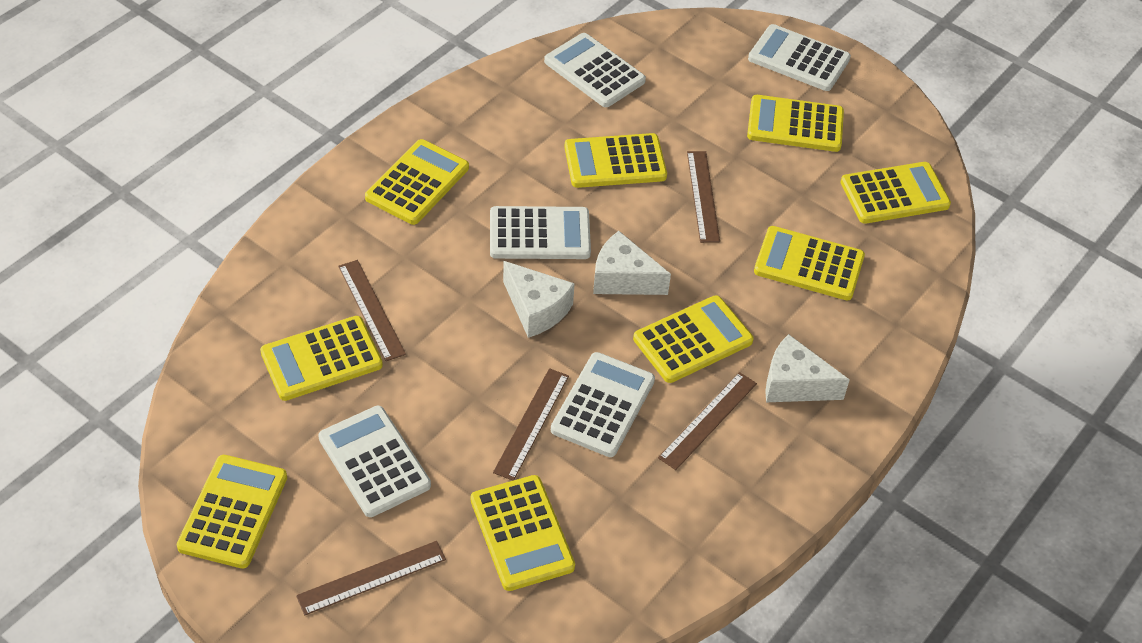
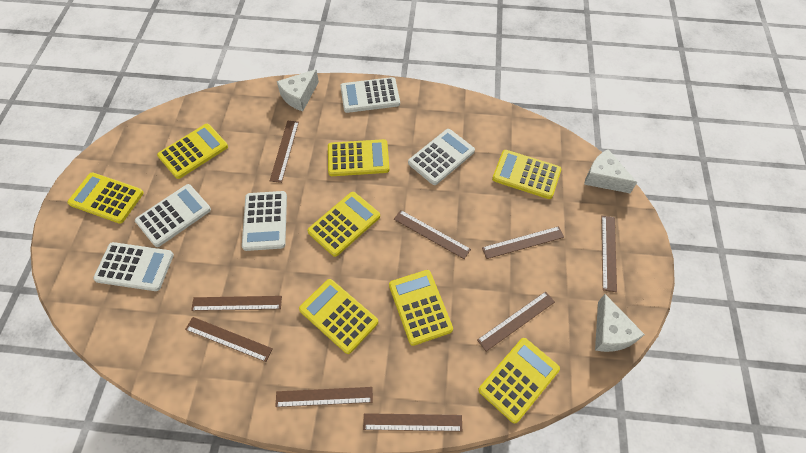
brown ruler: [296,541,446,615] [338,260,406,361] [493,368,569,481] [658,372,757,470] [687,151,720,243] = 5 -> [185,317,273,362] [191,296,282,311] [270,121,299,183] [275,387,373,407] [363,413,462,432] [394,210,471,259] [477,291,555,351] [482,226,564,259] [601,216,617,292] = 9
yellow calculator: [176,455,287,568] [260,316,383,401] [365,139,469,225] [471,475,575,591] [564,133,667,188] [633,295,754,383] [747,95,844,152] [754,226,865,300] [841,162,951,224] = 9 -> [67,172,144,224] [157,124,228,179] [299,279,378,354] [307,192,380,257] [328,139,389,176] [389,270,453,346] [478,338,560,423] [492,150,561,199] = 8

